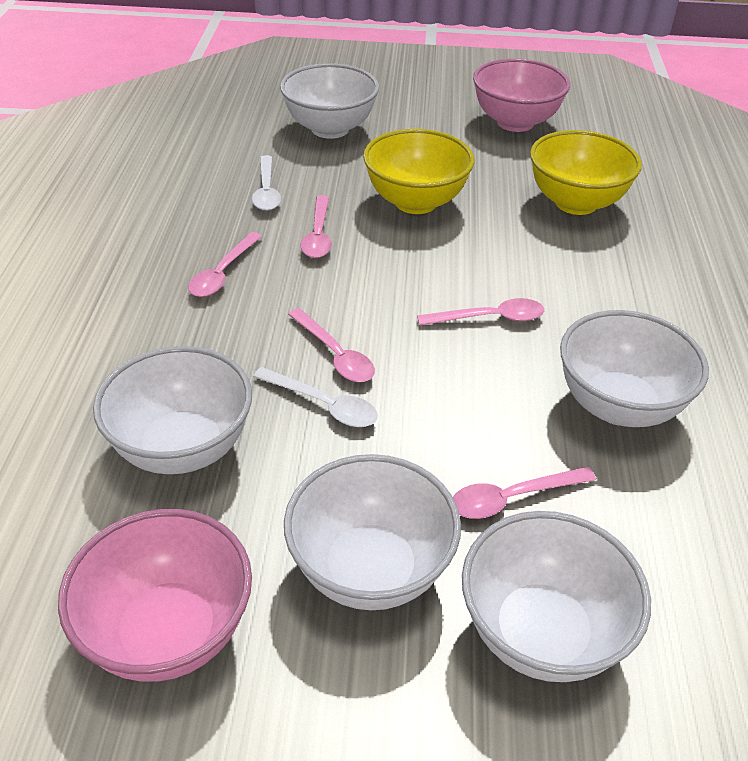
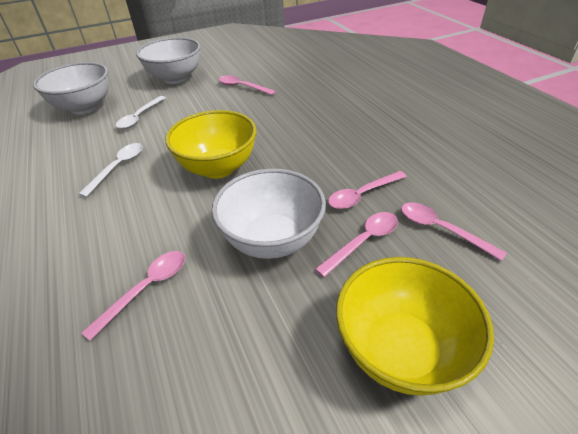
pink bowl: [58,509,252,682] [473,58,570,132] = 2 -> none = 0
white bowl: [93,346,252,474] [280,63,379,139] [284,454,461,610] [462,511,651,682] [560,310,709,427] = 5 -> [33,62,109,115] [136,37,201,84] [212,169,326,259] = 3

